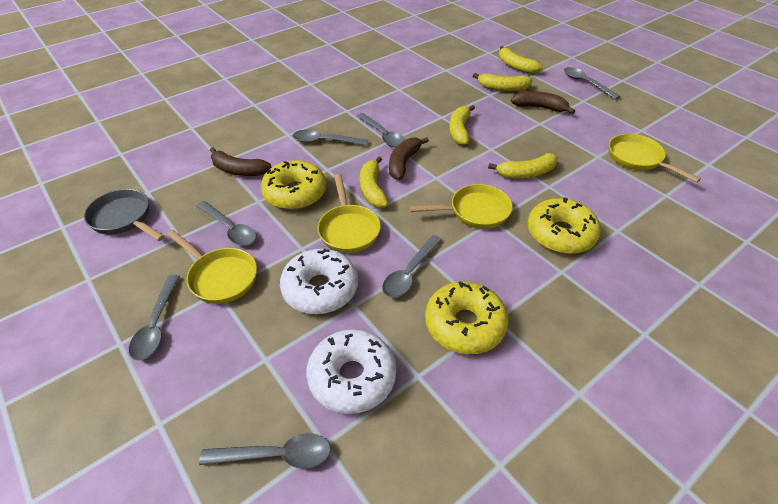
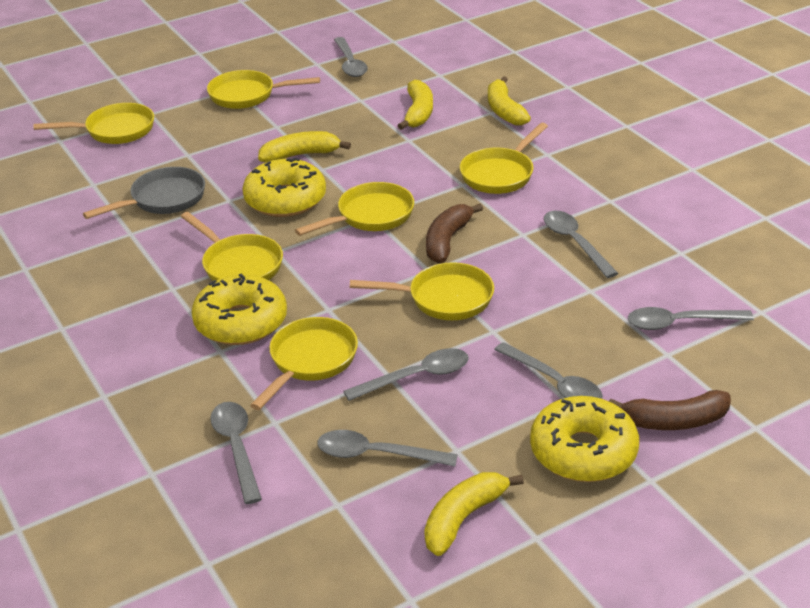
brown banana: [210,147,272,176] [389,137,429,180] [511,91,575,114] = 3 -> [426,204,483,263] [609,390,731,430] = 2
white donut: [280,249,358,314] [306,329,396,414] = 2 -> none = 0
yellow banana: [360,156,389,208] [449,105,475,145] [473,73,533,91] [488,153,558,178] [499,46,543,74] = 5 -> [258,131,351,162] [398,80,433,130] [424,472,524,556] [488,76,531,125] = 4
yellow pan: [167,230,257,304] [317,174,381,253] [409,184,513,229] [609,134,701,183] = 4 -> [33,103,154,144] [181,212,283,281] [207,70,320,109] [250,317,358,410] [295,182,414,236] [350,262,494,320] [460,123,548,194] = 7

